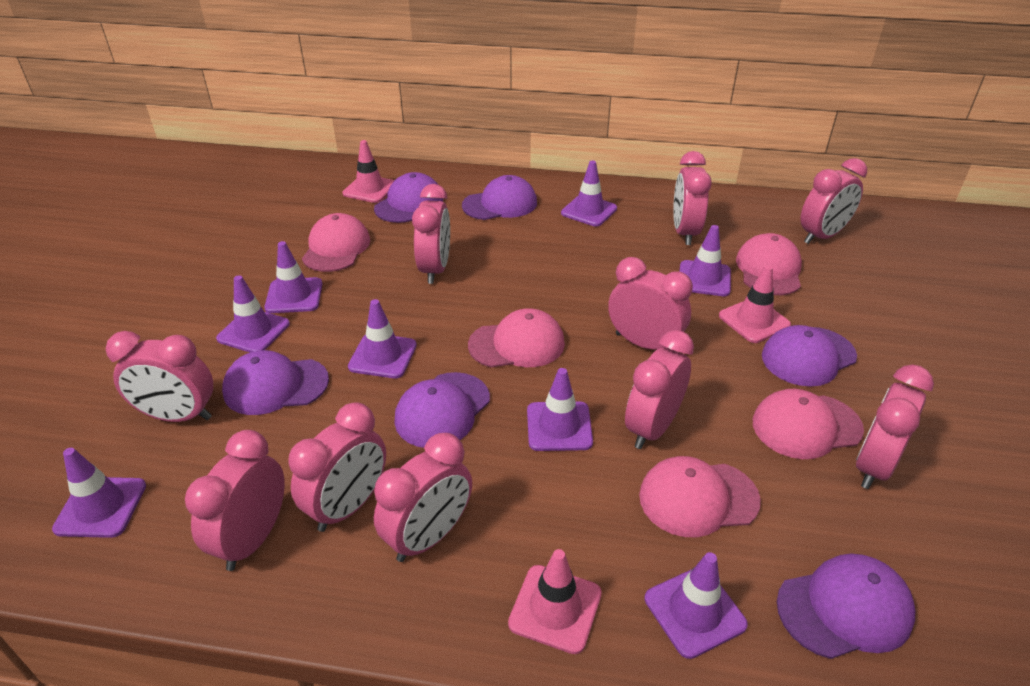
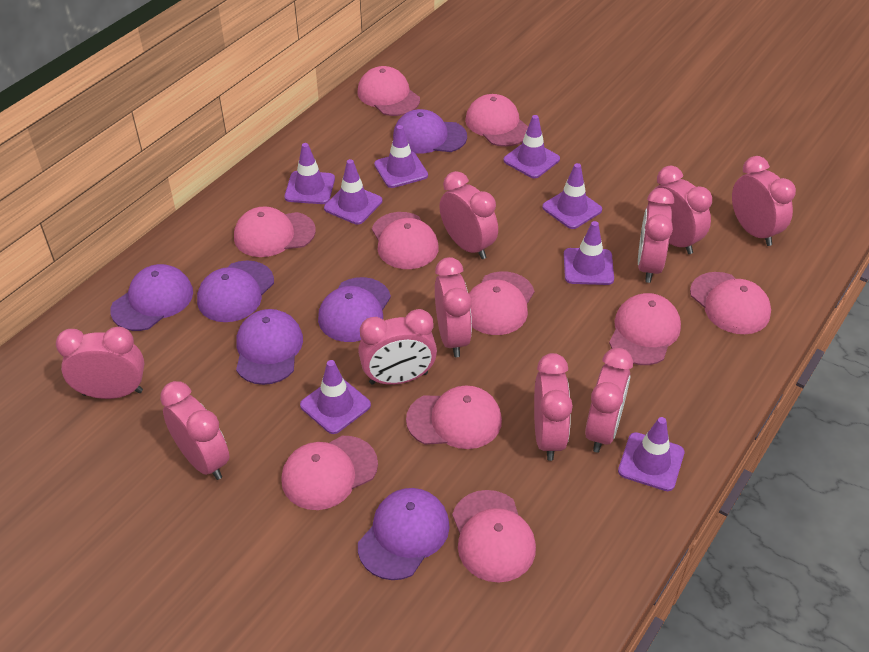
pink cap: [302,213,370,272] [468,308,565,367] [639,456,761,537] [736,233,802,295] [753,389,864,459] = 5 -> [234,206,316,257] [281,436,378,510] [357,66,420,116] [372,212,439,269] [406,386,502,449] [452,490,536,583] [465,94,528,147] [469,271,534,335] [609,293,681,365] [690,272,771,334] = 10
pink traffic cone: [342,140,395,203] [508,549,602,654] [719,265,791,343] = 3 -> none = 0

